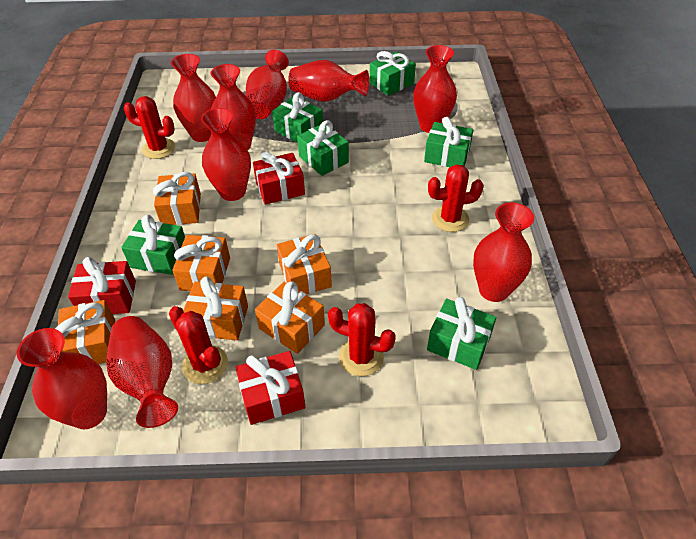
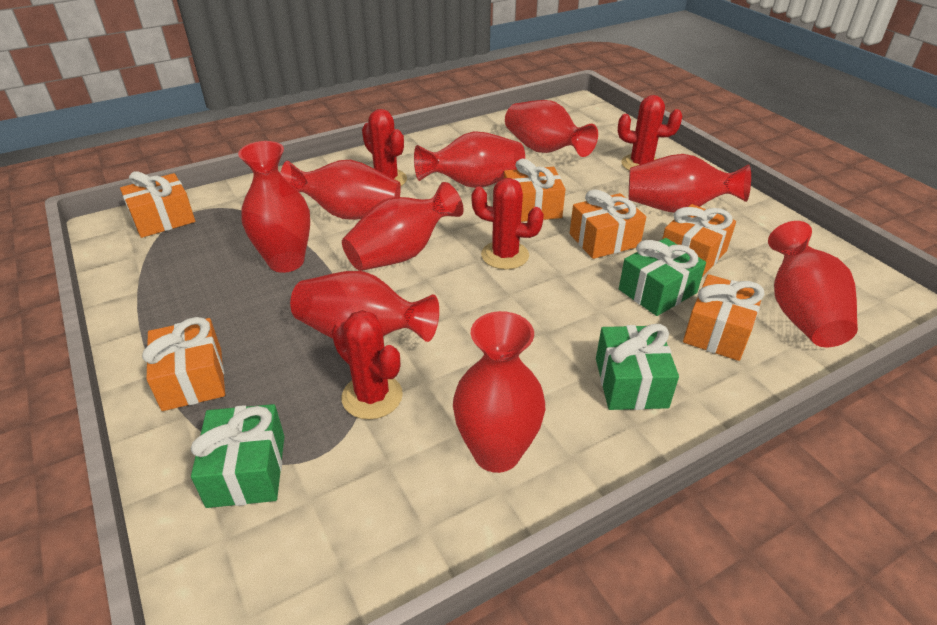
green gift: [121,215,185,275] [272,92,323,143] [297,120,349,176] [370,51,416,96] [424,117,473,167] [427,297,496,370] = 6 -> [191,404,284,508] [596,324,679,410] [619,238,706,316] = 3
red gift: [68,257,136,314] [235,351,305,425] [253,152,305,205] = 3 -> none = 0

